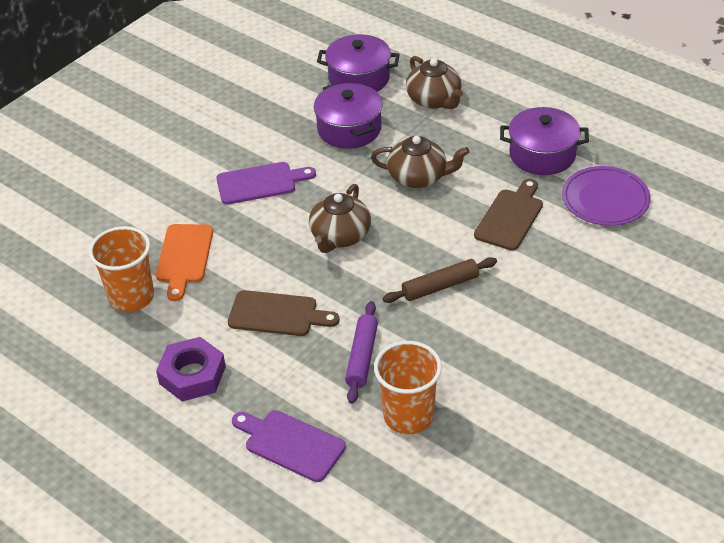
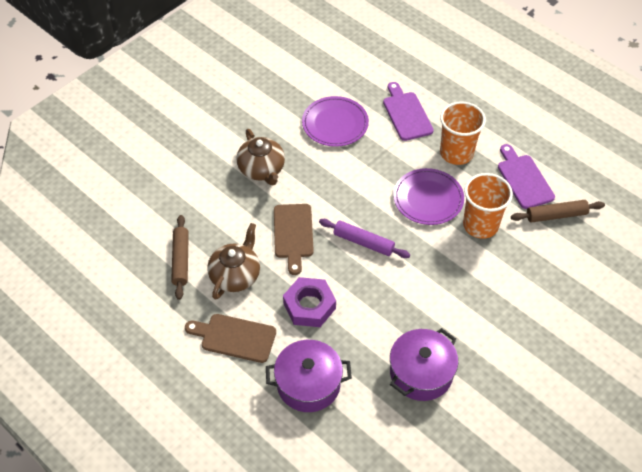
brown rolling pin: [383,257,497,303] = 1 -> [171,215,189,300] [511,200,605,223] = 2
brown teapot: [309,184,371,253] [371,136,470,188] [406,56,463,109] = 3 -> [207,223,260,300] [237,129,285,186] = 2
orange cutting board: [156,224,213,301] = 1 -> none = 0
purple plate: [562,166,651,226] = 1 -> [302,96,369,147] [393,168,464,225] = 2
purple pot: [314,82,383,149] [317,34,400,92] [500,107,589,175] = 3 -> [266,340,352,412] [390,328,458,401] = 2

